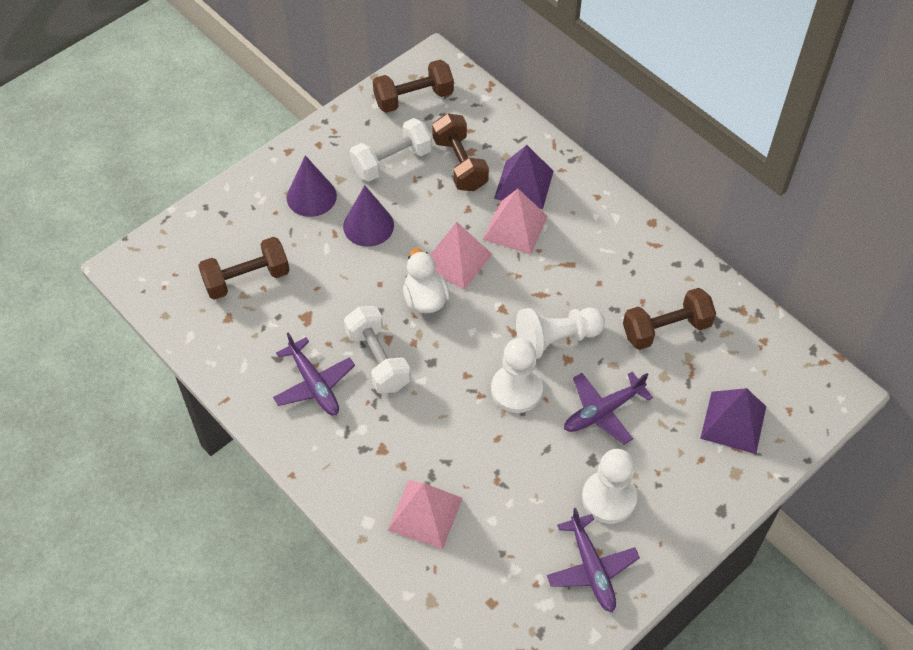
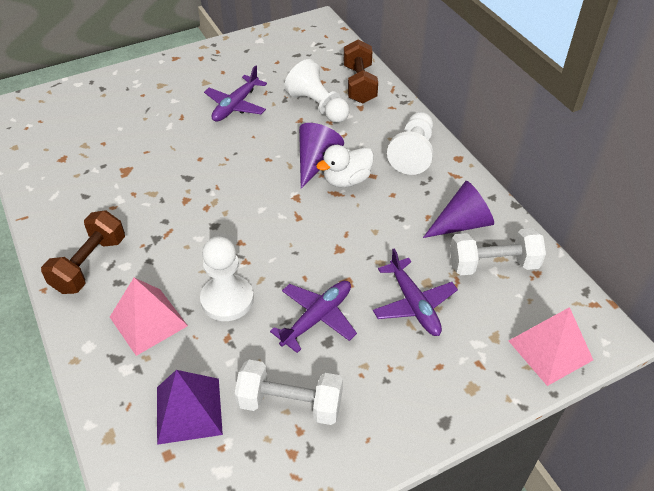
brown dumbbell: [198,237,290,300] [373,60,454,113] [432,113,489,191] [623,288,716,350] = 4 -> [41,210,125,294] [344,40,378,104] = 2
pink pyramid: [388,480,463,549] [430,222,492,290] [483,189,548,254] = 3 -> [110,278,188,356] [509,307,593,386] = 2
purple pyramid: [494,145,554,209] [700,388,766,454] = 2 -> [157,370,223,445] = 1

